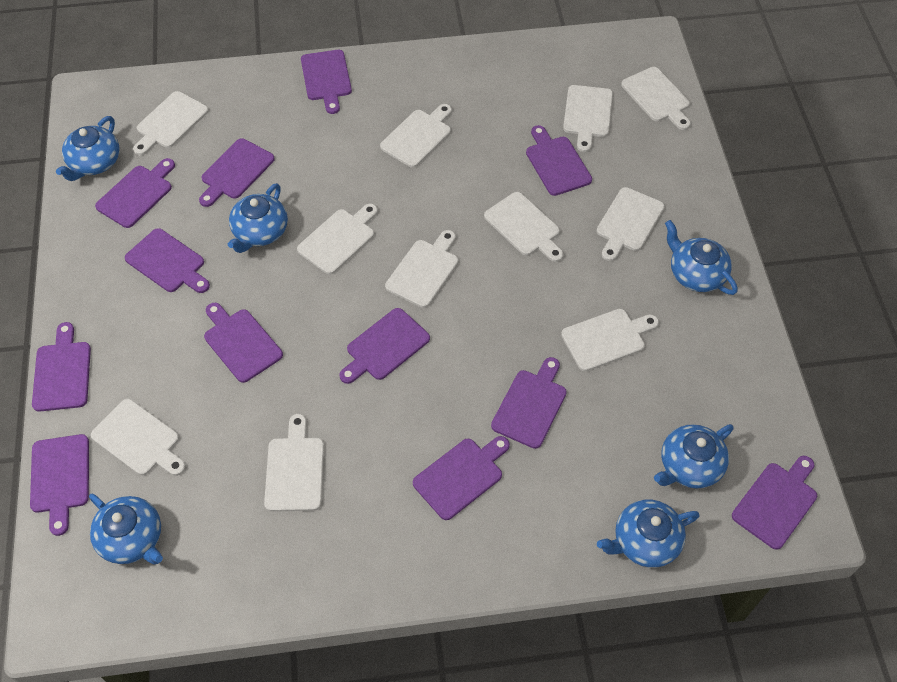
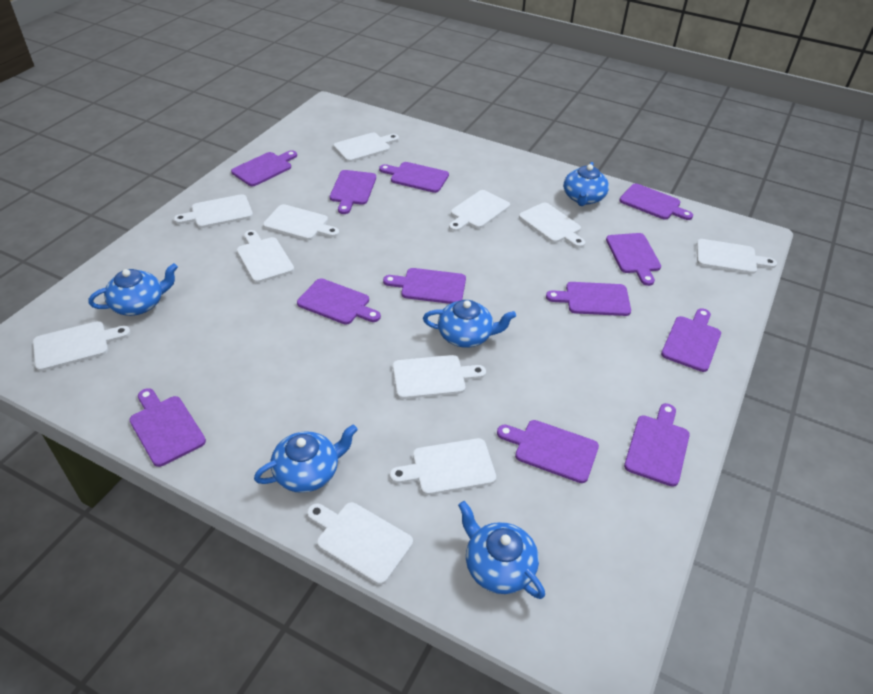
blue teapot: [56,116,120,181] [89,493,163,565] [228,183,288,253] [597,500,700,568] [654,424,733,489] [665,220,738,295] = 6 -> [88,263,178,316] [254,425,358,493] [423,300,516,348] [458,501,545,599] [564,162,609,206] = 5

